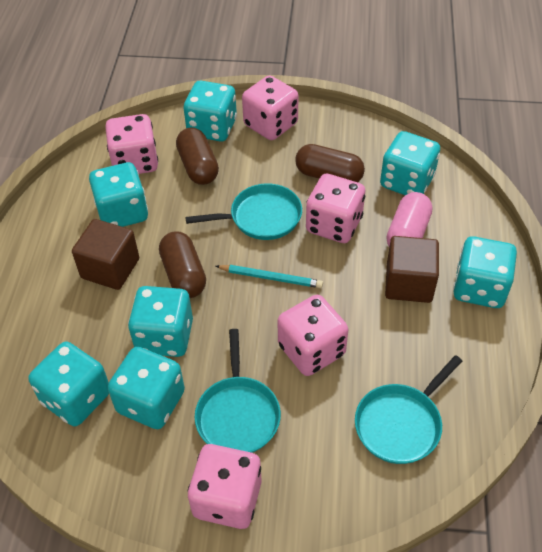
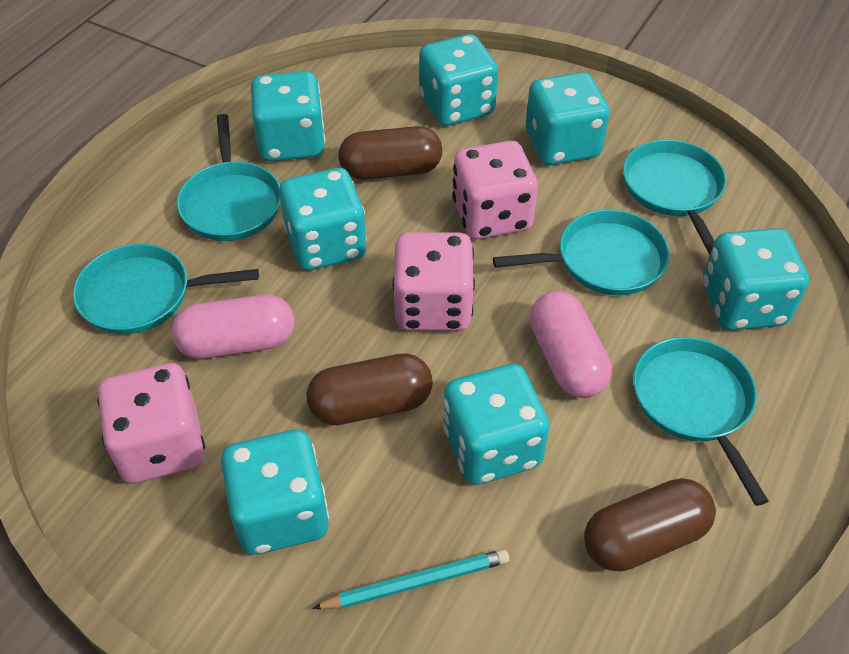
brown cube: [72,219,139,290] [385,236,439,303] = 2 -> none = 0
pink capsule: [386,192,432,247] = 1 -> [172,294,294,359] [530,291,612,398] = 2
pink dice: [105,114,158,174] [188,444,262,529] [242,75,298,140] [278,295,348,376] [306,174,365,243] = 5 -> [97,363,205,483] [392,232,475,331] [452,141,538,239] = 3
turquoise pan: [185,183,302,240] [195,329,281,453] [355,355,462,464] = 3 -> [73,244,259,334] [177,114,281,241] [493,209,670,296] [623,140,726,255] [633,337,768,506] = 5

